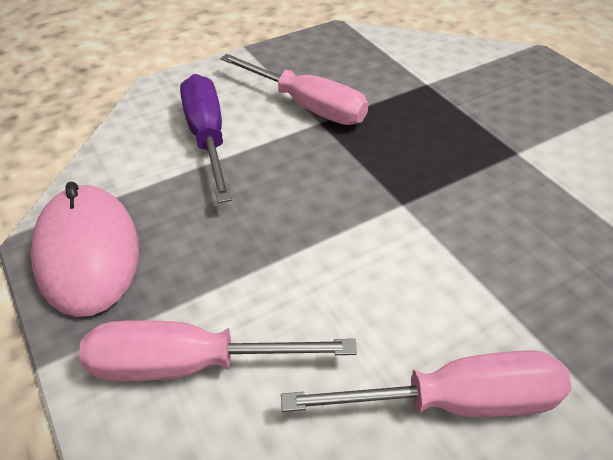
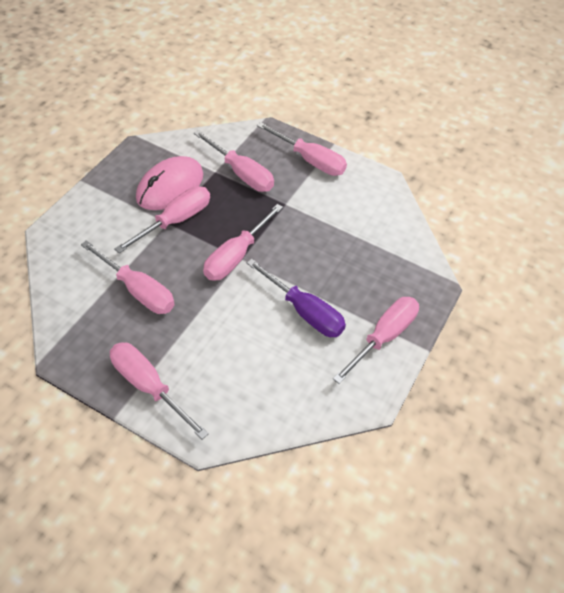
pink screwdriver: [79,320,357,381] [220,54,368,125] [281,350,572,417] = 3 -> [81,240,174,314] [110,342,209,439] [114,186,210,253] [194,130,274,192] [203,204,283,281] [257,122,347,176] [333,297,419,384] = 7

